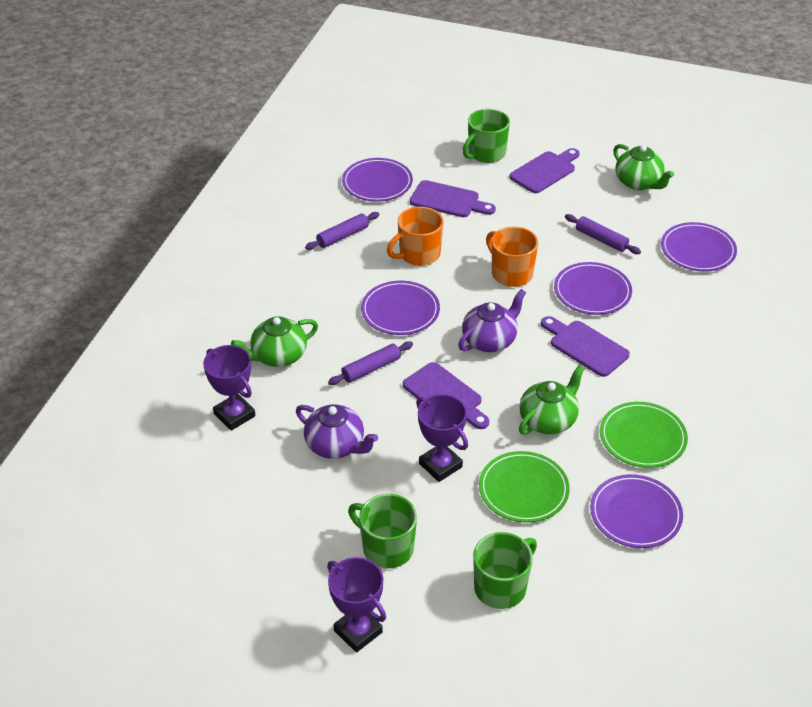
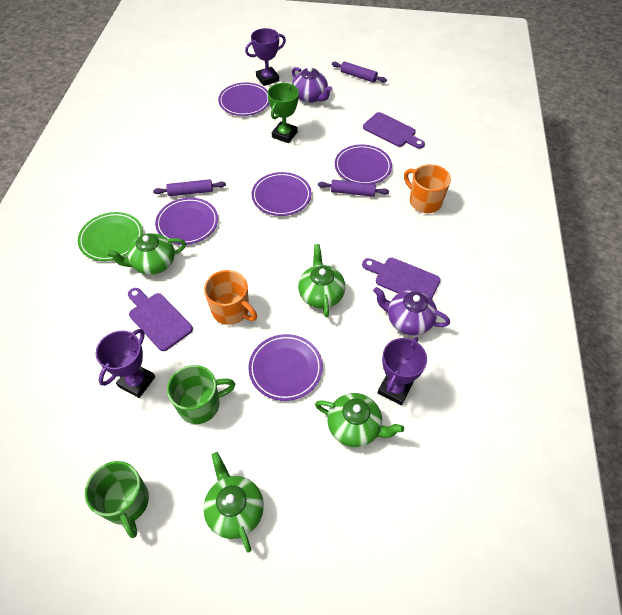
green mug: [348,494,417,568] [462,109,510,163] [473,532,537,609] = 3 -> [85,461,149,538] [167,365,235,424] = 2
green plate: [479,451,570,523] [600,402,688,468] = 2 -> [78,212,143,261] = 1
green teapot: [231,316,318,367] [519,365,585,435] [613,144,674,190] = 3 -> [106,233,186,275] [203,452,264,553] [298,244,346,317] [315,393,404,447] = 4
green trophy: none = 0 -> [268,83,299,143] = 1
purple cutting board: [403,362,489,429] [410,180,496,217] [509,148,580,193] [541,316,630,377] = 4 -> [128,288,193,351] [362,258,441,299] [363,112,425,149] = 3

